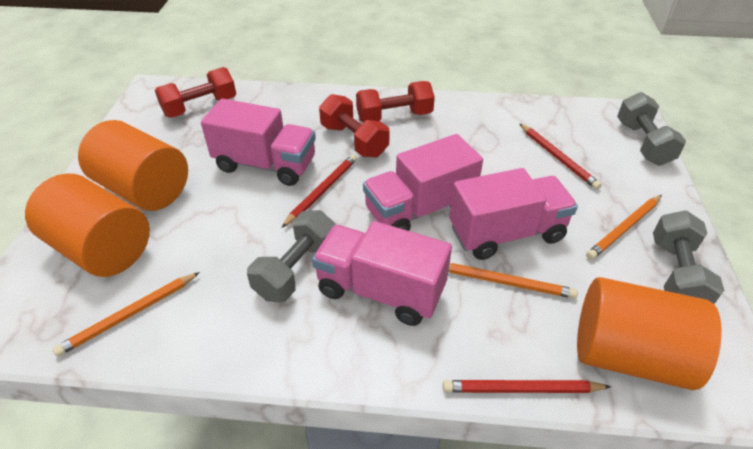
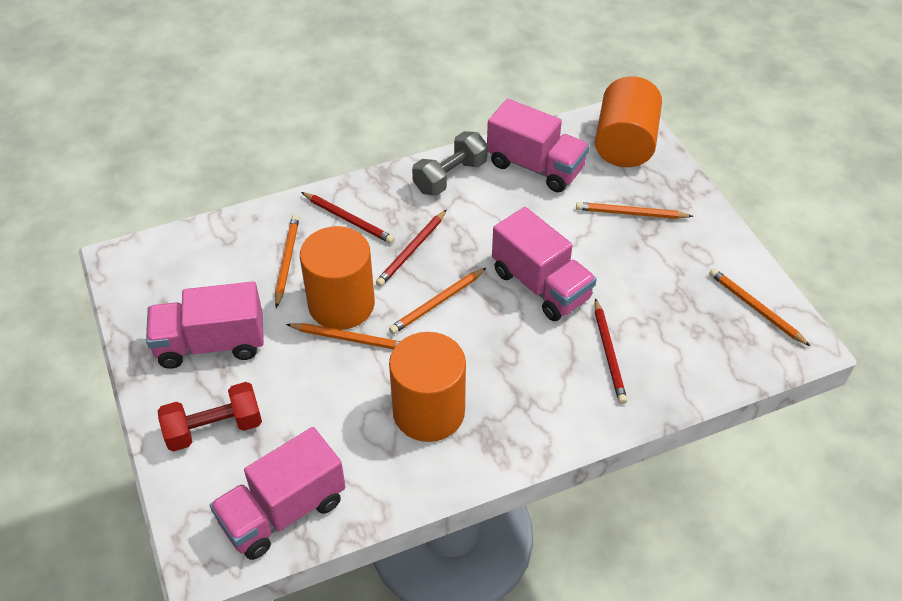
grey dumbbell: [247,210,336,303] [617,92,686,166] [653,210,724,304] = 3 -> [412,131,488,196] = 1
orange pencil: [52,272,200,357] [448,263,578,299] [586,195,662,260] = 3 -> [275,215,299,308] [286,323,400,349] [389,268,486,334] [576,202,693,219] [709,268,810,346] = 5
red dumbbell: [155,67,236,118] [319,94,390,157] [356,81,435,122] = 3 -> [158,382,262,452] = 1

